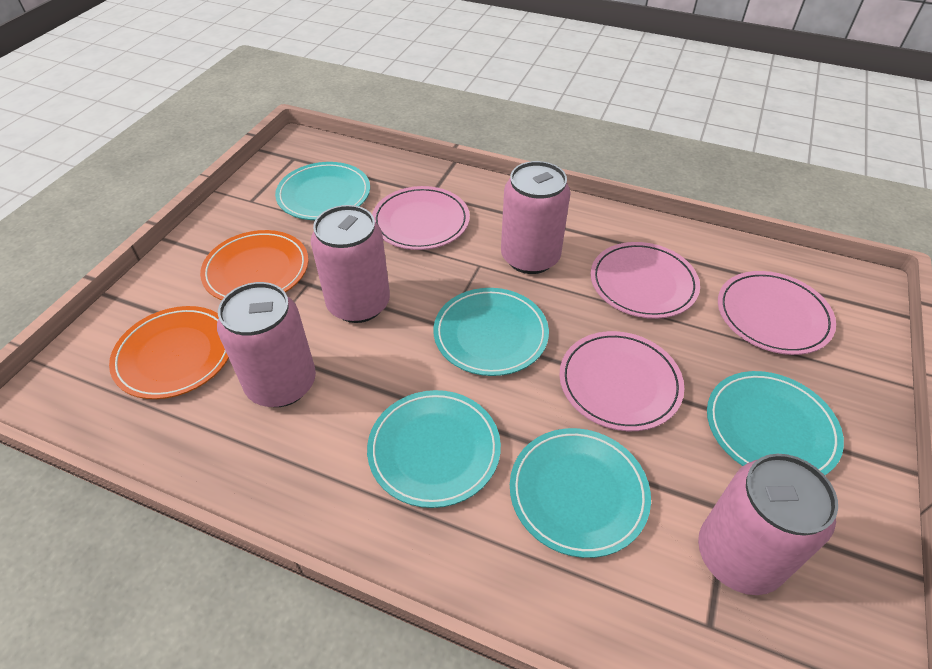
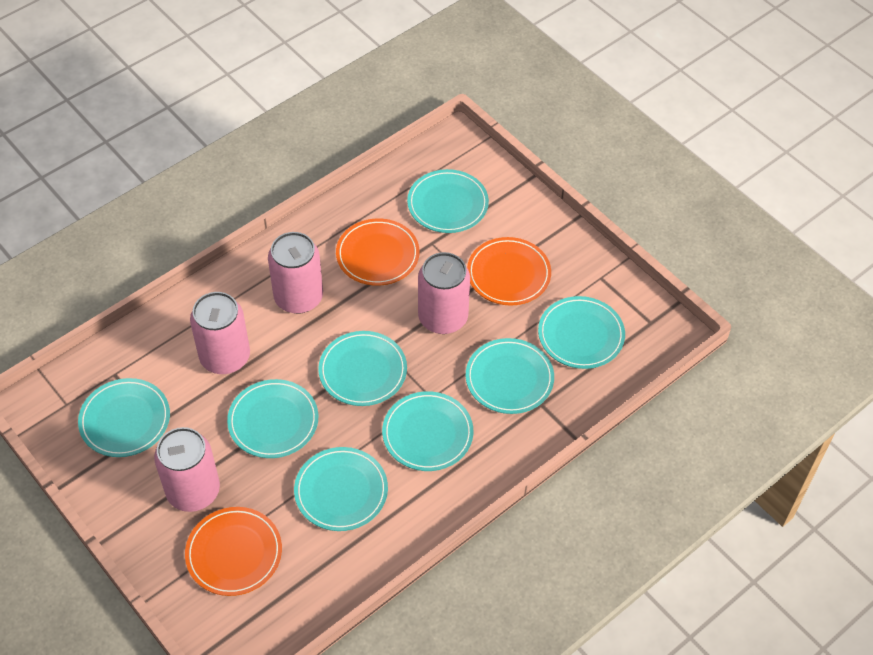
orange plate: [109,306,229,399] [200,230,309,300] = 2 -> [185,507,282,596] [336,219,419,286] [467,237,551,305] = 3
pink plate: [372,186,470,250] [559,331,684,431] [591,242,700,319] [718,271,836,355] = 4 -> none = 0
turquoise plate: [275,162,370,220] [367,390,501,508] [433,288,549,376] [510,428,651,558] [707,371,844,475] = 5 -> [78,378,170,457] [227,379,318,458] [294,447,388,531] [318,331,407,406] [382,391,473,471] [407,169,489,233] [466,338,554,414] [538,296,625,369] = 8

